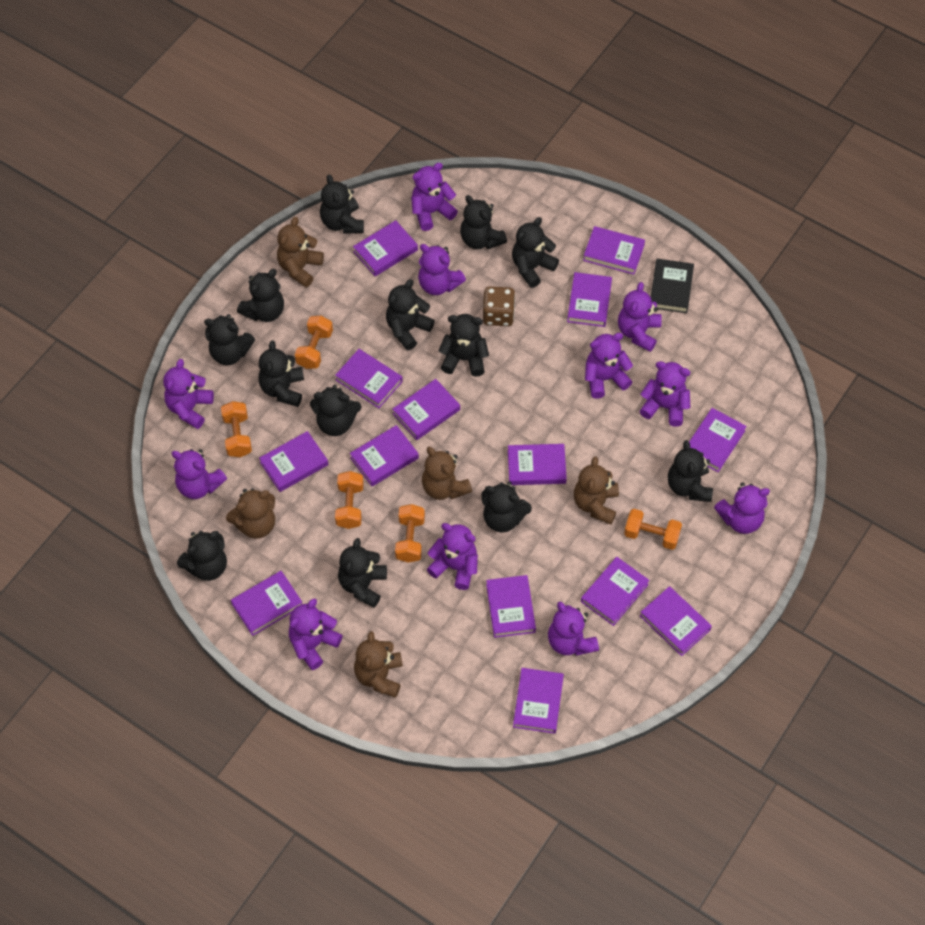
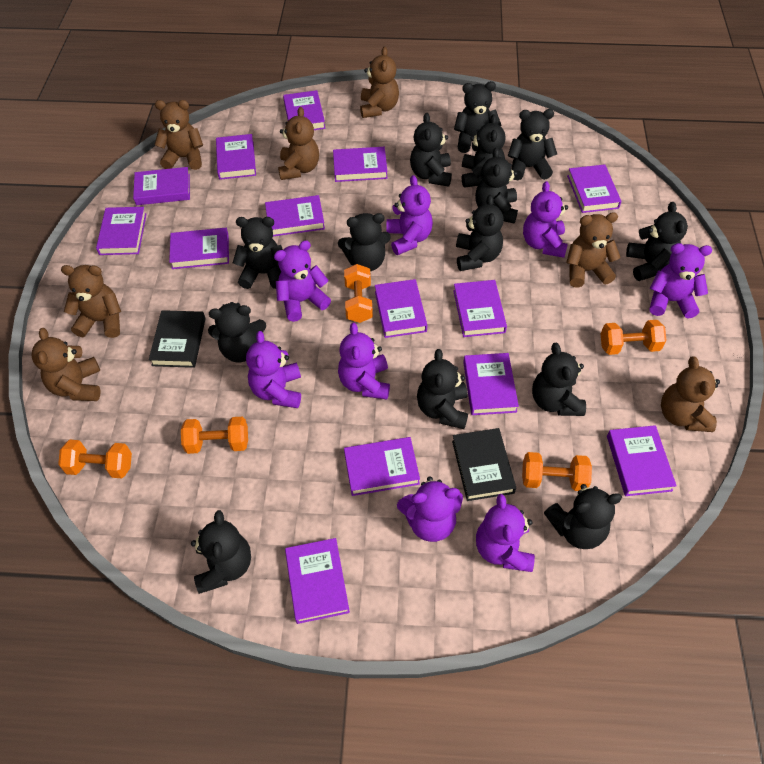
black book: [651,259,694,313] = 1 -> [149,310,206,368] [452,428,516,501] = 2
black teddy bear: [177,531,227,581] [204,314,255,365] [237,269,284,322] [259,341,304,407] [310,385,361,436] [320,174,364,234] [338,538,387,608] [386,279,435,350] [438,314,489,377] [460,195,507,249] [481,482,532,532] [512,217,559,288] [668,440,713,502] = 13 -> [191,510,251,594] [208,302,266,362] [233,217,283,289] [338,213,391,271] [410,113,452,187] [417,349,468,429] [454,81,502,153] [456,195,504,271] [462,114,506,188] [475,147,518,223] [508,109,557,180] [532,343,586,416] [544,484,622,549] [626,202,688,281] = 14
brown dice: [483,286,515,326] = 1 -> none = 0
brown teddy bear: [226,488,275,539] [277,217,324,287] [354,631,403,698] [422,447,472,500] [574,456,619,525] = 5 -> [31,328,101,401] [61,265,121,338] [155,100,203,170] [278,107,319,180] [360,47,399,118] [566,212,621,288] [661,356,720,432] = 7
purple teddy bear: [163,359,214,429] [172,449,227,499] [289,599,343,670] [411,163,458,231] [418,244,466,295] [427,523,478,590] [548,602,599,656] [585,333,633,399] [618,282,662,352] [640,361,691,427] [714,483,770,534] = 11 -> [246,331,301,408] [274,240,331,322] [338,323,390,400] [386,175,433,255] [397,477,463,542] [476,494,535,572] [523,181,568,258] [650,243,712,319] = 8

